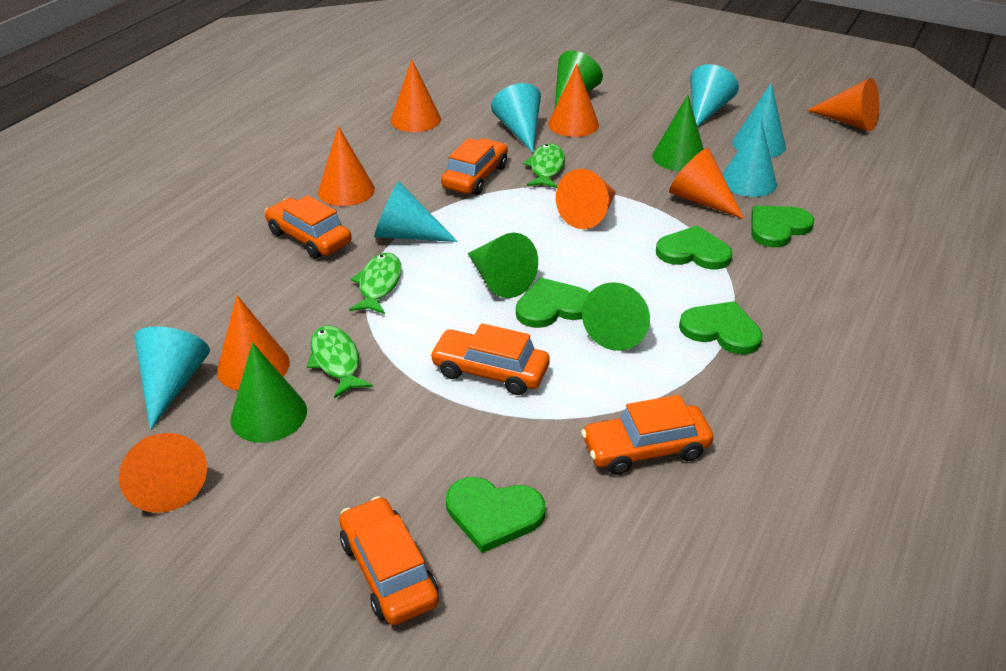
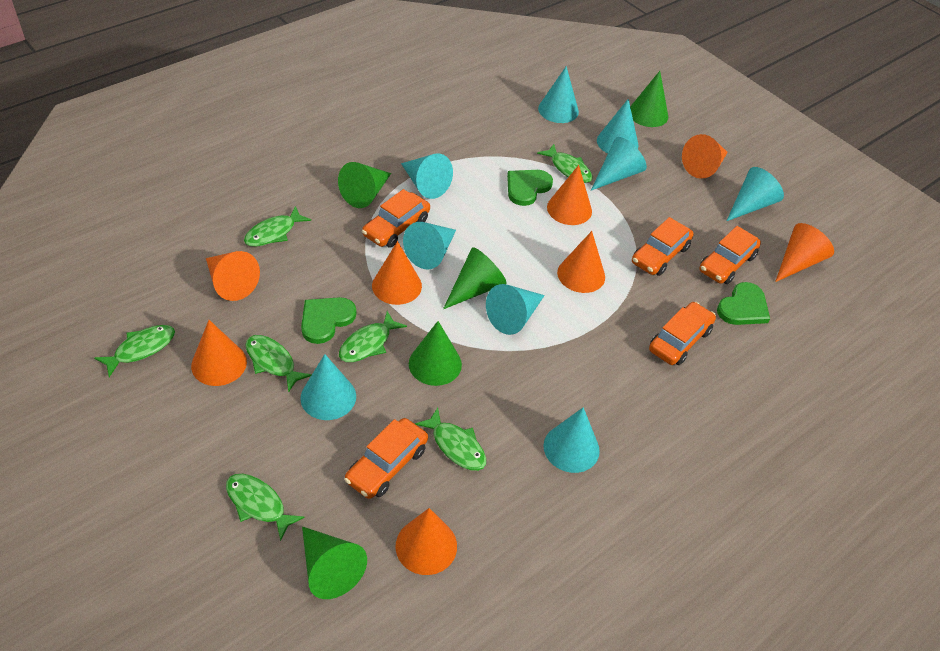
green fish: [307,325,373,398] [349,253,402,314] [523,143,565,188] = 3 -> [94,325,175,377] [226,474,305,541] [244,206,311,247] [245,335,311,393] [339,311,407,362] [415,408,486,471] [537,144,593,183] = 7
green heart: [446,477,545,553] [516,278,590,328] [656,226,732,269] [679,301,763,355] [751,206,814,247] = 5 -> [301,297,357,344] [507,170,553,206] [717,282,770,325] = 3
turquoise cone: [134,326,210,430] [374,182,458,242] [491,83,541,152] [690,64,739,127] [722,118,777,197] [732,83,786,158] = 6 -> [300,354,356,420] [401,153,453,199] [403,222,456,269] [486,284,545,335] [538,66,579,123] [543,407,600,473] [591,137,647,191] [597,99,638,153] [727,167,784,221] = 9

